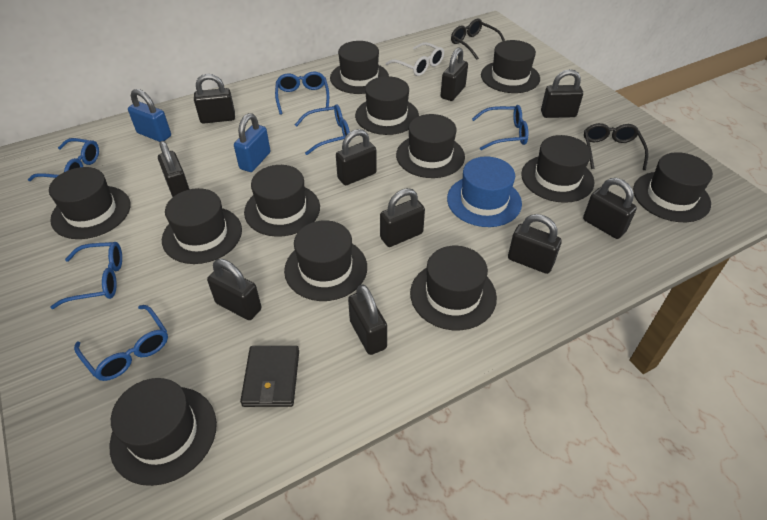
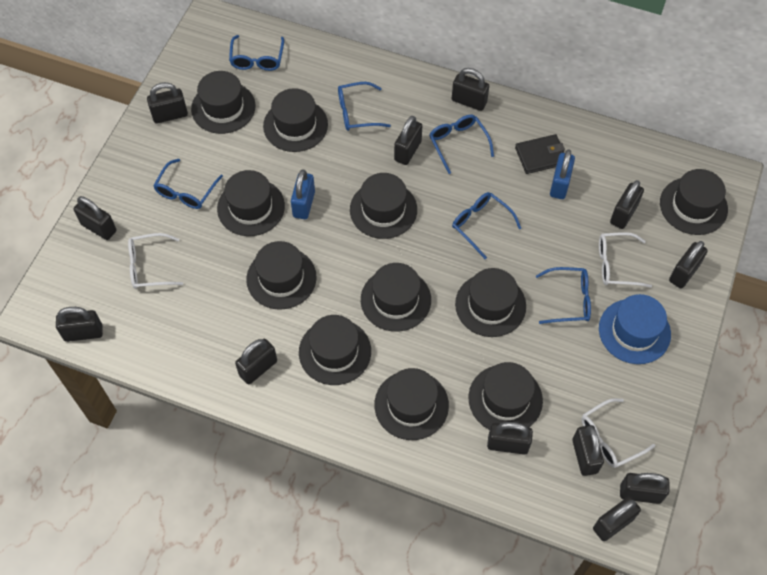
black glasses: [451,18,505,60] [584,123,648,170] = 2 -> none = 0
black hat: [49,167,131,239] [109,378,217,486] [162,188,242,264] [244,165,320,237] [284,220,367,301] [330,41,389,94] [355,76,419,135] [396,114,465,178] [410,246,497,330] [481,40,540,93] [521,135,595,203] [633,152,713,222] = 12 -> [191,71,256,134] [217,170,285,236] [246,241,317,310] [263,88,328,152] [299,315,371,385] [350,173,417,239] [361,263,431,332] [374,368,449,440] [455,268,526,337] [468,362,543,430] [660,169,728,235] = 11
black padlock: [158,141,189,197] [194,74,235,124] [207,259,262,320] [336,129,377,185] [348,284,387,355] [380,188,425,247] [441,47,468,101] [508,214,562,274] [541,69,583,118] [583,178,637,239] = 10 -> [56,307,103,342] [74,196,116,240] [147,82,188,124] [235,339,277,384] [394,116,422,165] [452,68,489,111] [487,422,533,455] [572,425,604,476] [593,497,641,541] [610,180,644,229] [620,473,669,504] [669,241,708,288] = 12
white glasses: [386,42,444,76] = 1 -> [128,233,183,289] [581,398,655,468] [599,232,652,288] = 3

